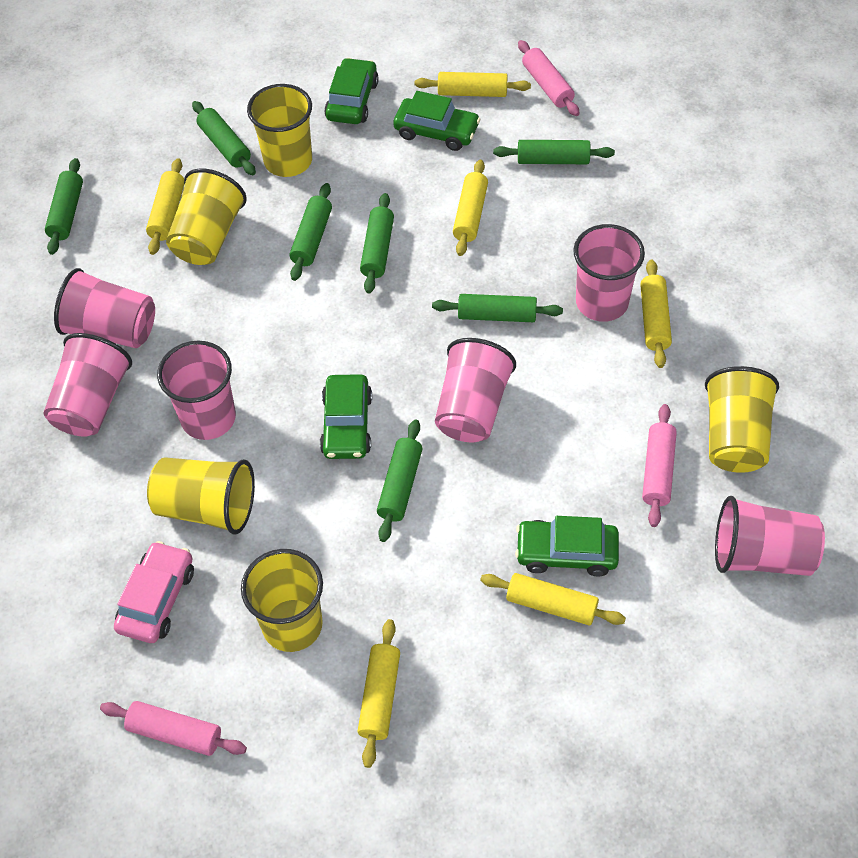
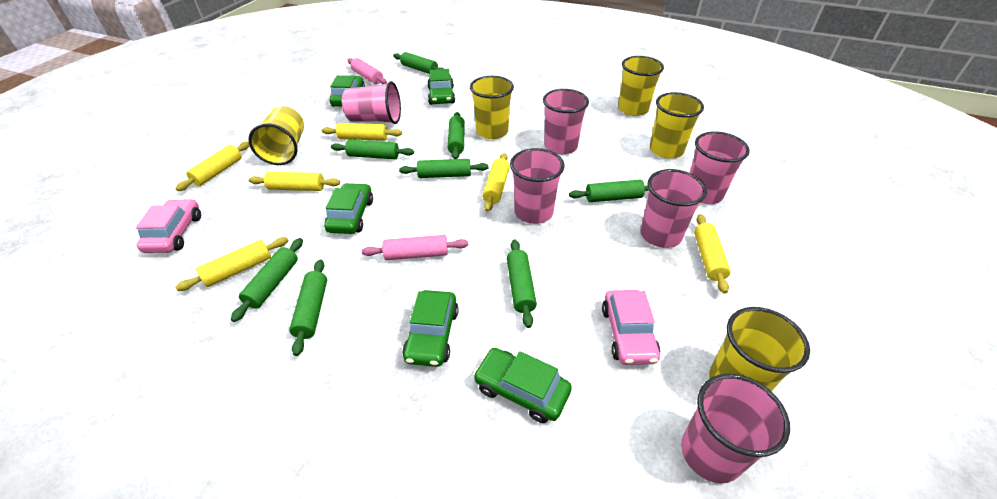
green car: [320,374,372,459] [324,58,379,124] [393,91,480,151] [515,516,619,576] = 4 -> [324,183,373,234] [330,75,365,107] [402,290,459,367] [427,69,455,105] [473,348,572,423] = 5
green rolling pin: [45,158,83,255] [192,101,256,175] [290,183,332,281] [360,193,394,293] [377,419,423,542] [432,294,563,322] [493,140,615,164] = 7 -> [231,238,303,322] [289,259,327,356] [331,139,414,159] [393,52,444,74] [399,159,488,178] [447,112,465,159] [507,239,537,328] [569,180,649,202] = 8
pink car: [114,541,194,643] = 1 -> [136,199,201,253] [602,290,660,365] = 2
pink rolling pin: [100,701,247,756] [518,40,580,116] [642,404,677,527] = 3 -> [348,58,387,84] [362,235,468,260] = 2

